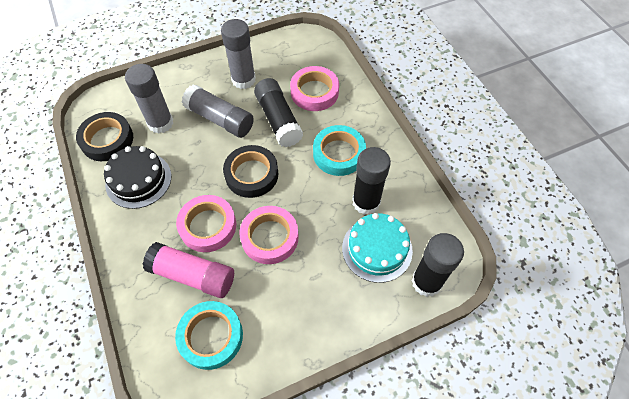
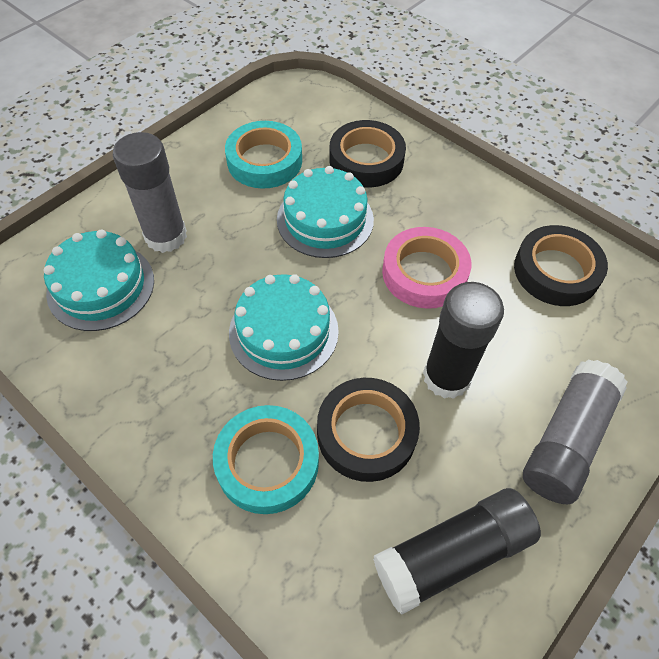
black cake: [104,146,171,209] = 1 -> none = 0
black glue stick: [254,78,303,147] [352,147,391,215] [411,233,464,297] = 3 -> [373,488,541,615] [423,282,504,399] = 2
black tape: [76,112,133,161] [223,145,278,198] = 2 -> [317,378,420,482] [329,120,406,187] [514,225,608,306] = 3
grey glue stick: [125,64,174,134] [182,84,254,138] [221,19,256,89] = 3 -> [113,132,187,253] [523,360,628,504] = 2
pink glue stick: [143,242,234,298] = 1 -> none = 0
pink tape: [176,195,236,252] [239,206,299,264] [290,66,339,111] = 3 -> [382,227,471,309] = 1
turquoise cake: [342,213,413,283] = 1 -> [44,229,154,331] [229,274,339,381] [277,166,374,258] = 3

